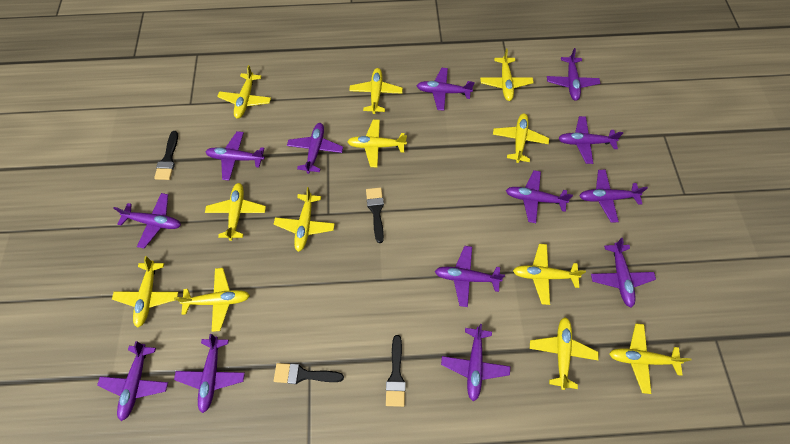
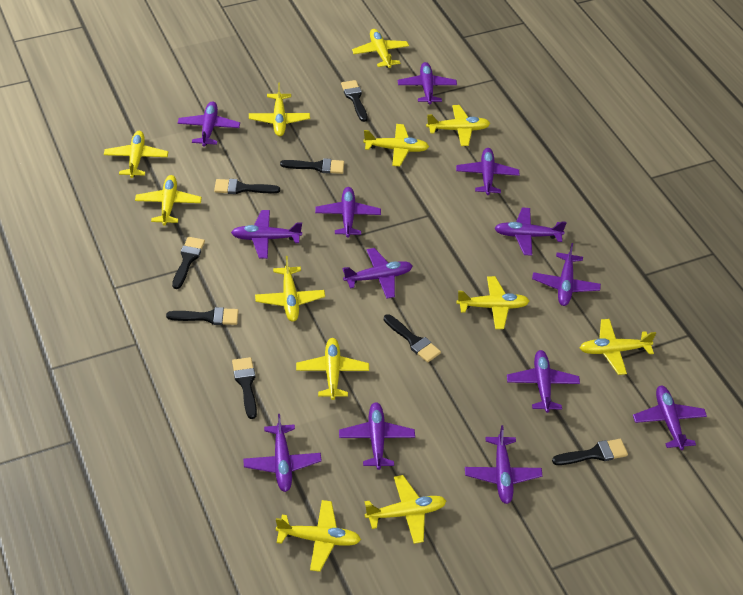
black brush: [154,131,178,180] [274,363,344,384] [366,187,384,243] [386,335,406,407] = 4 -> [166,307,238,325] [172,237,205,289] [214,179,280,194] [232,357,257,419] [280,158,344,174] [341,80,368,122] [384,314,441,363] [552,439,628,465] = 8

